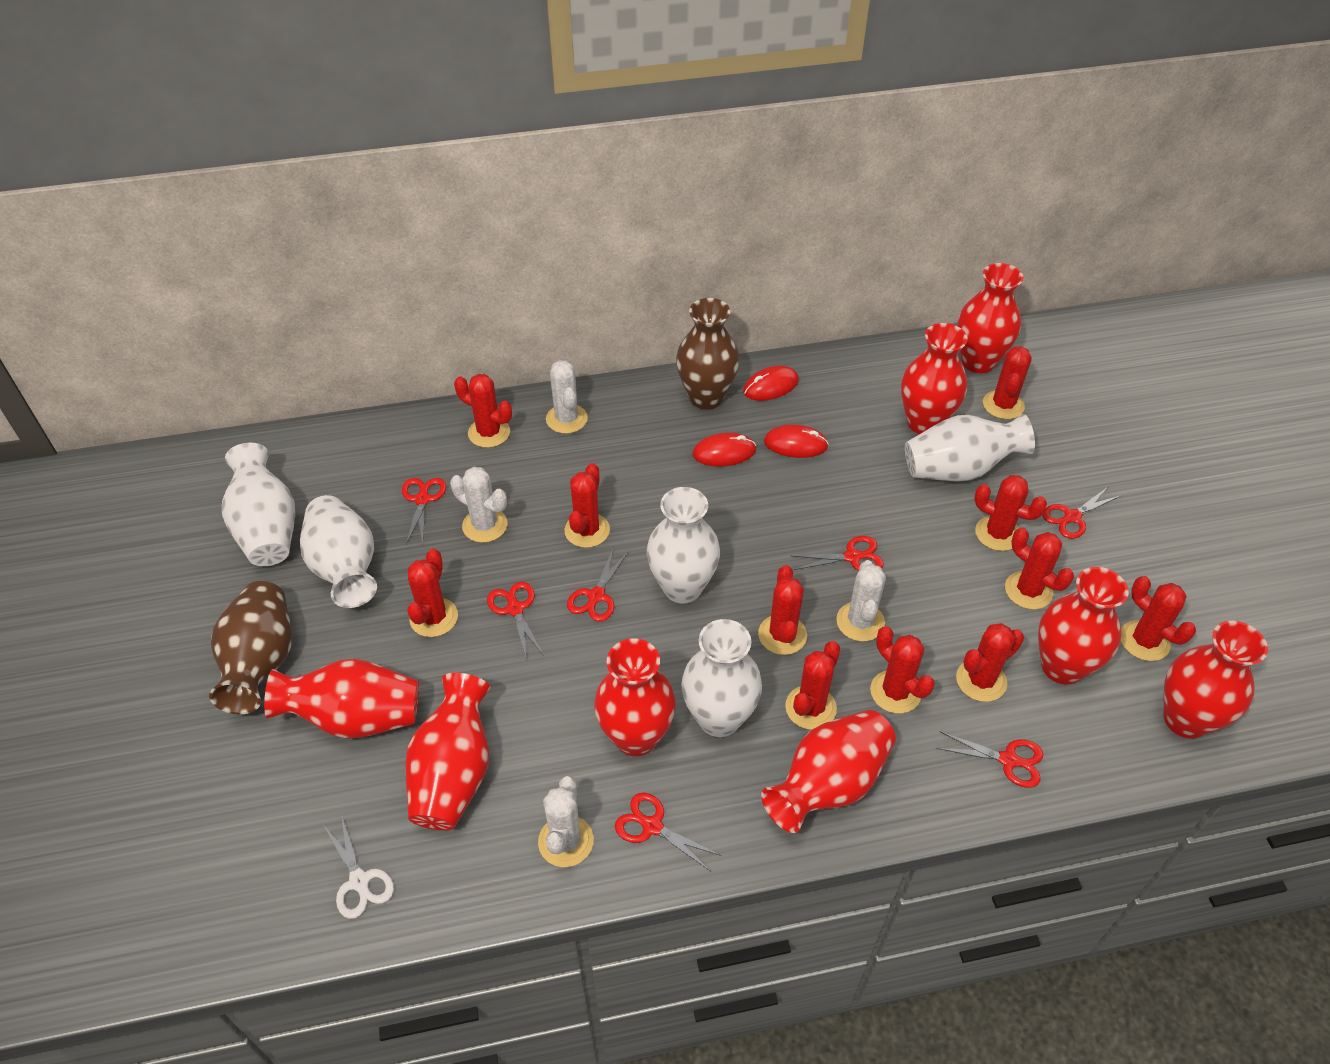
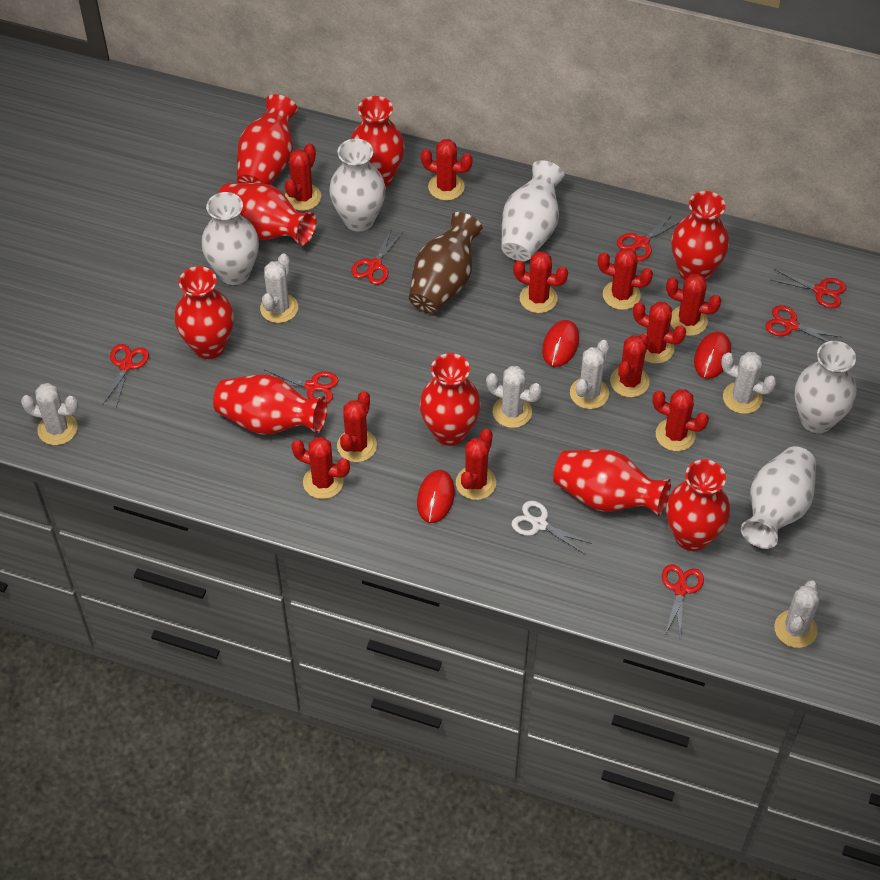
brown vase: [209,581,292,714] [676,298,740,410] = 2 -> [409,212,483,314] = 1
red vase: [264,659,419,739] [405,673,491,830] [594,638,676,757] [761,710,896,833] [901,323,968,434] [957,263,1023,373] [1038,567,1129,684] [1163,621,1268,739] = 8 -> [174,266,234,359] [213,375,327,435] [218,183,317,246] [237,94,298,185] [351,96,405,187] [419,353,481,446] [553,449,671,516] [666,459,730,551] [671,191,729,280] = 9
white cactus: [450,467,507,543] [538,776,594,867] [546,360,588,434] [836,560,886,642] = 4 -> [21,383,78,445] [260,253,298,323] [486,366,542,428] [570,340,609,409] [721,352,777,414] [774,580,819,648] = 6

